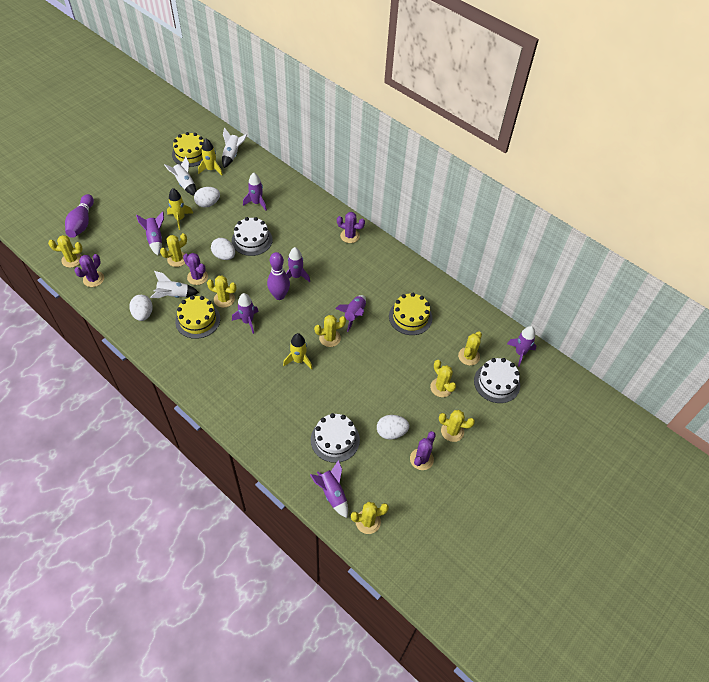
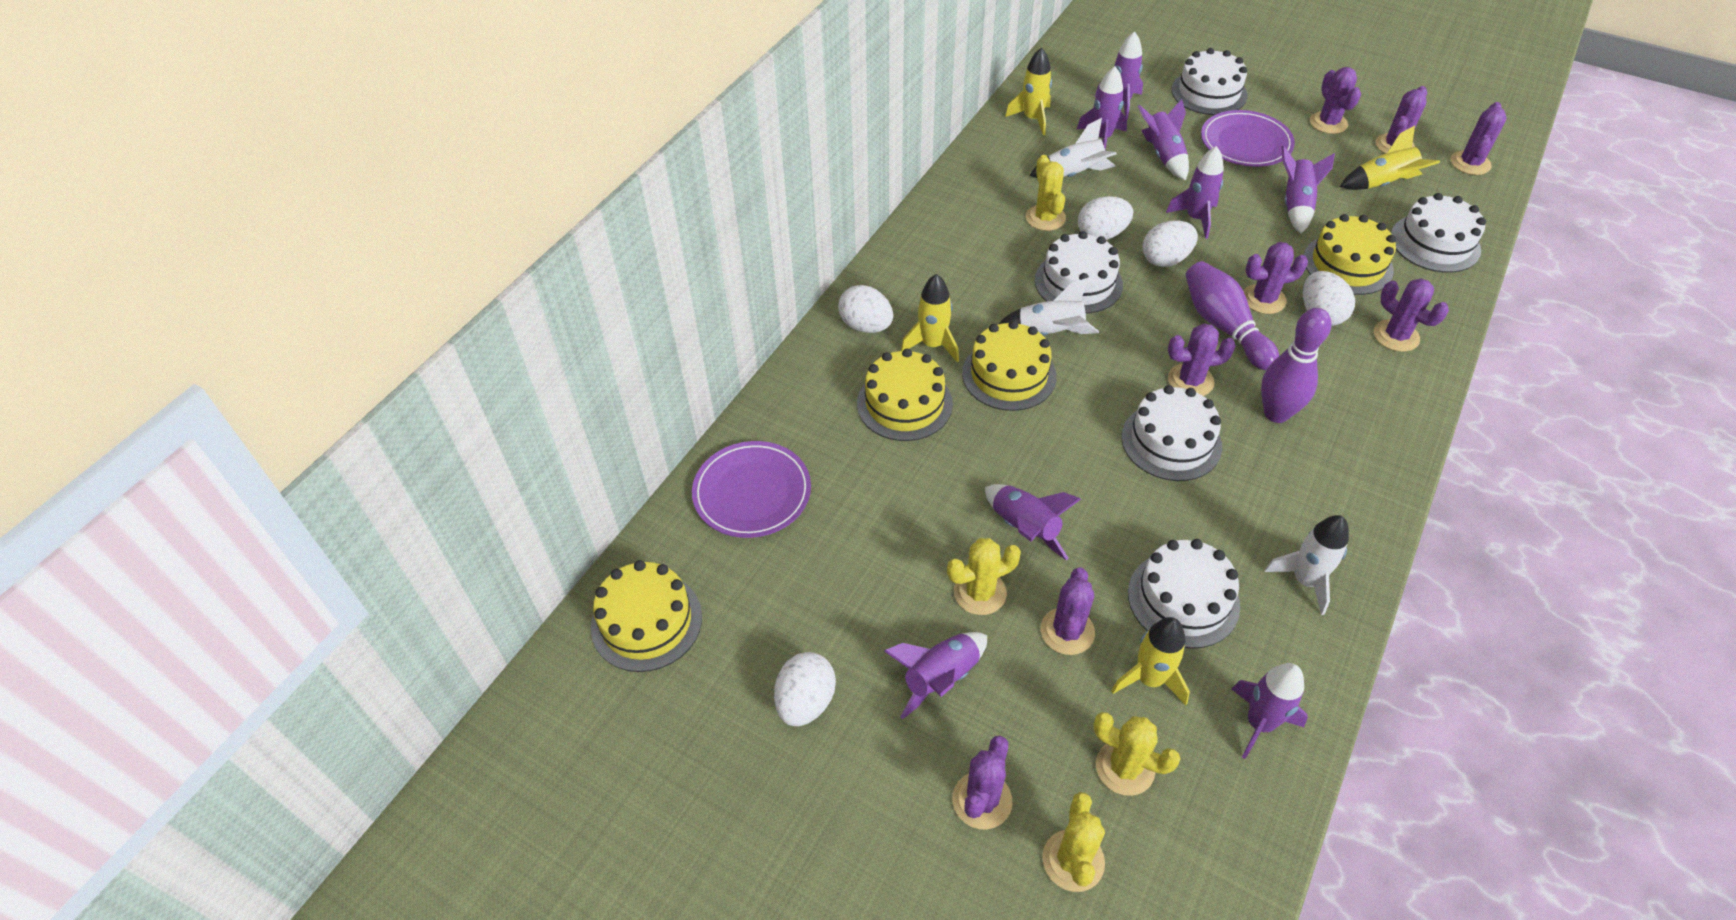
purple cactus: [74,254,104,287] [183,253,208,285] [337,212,365,243] [410,431,436,470] = 4 -> [952,736,1012,829] [1041,567,1095,655] [1168,323,1236,396] [1244,242,1308,314] [1310,67,1361,134] [1374,278,1449,352] [1376,86,1427,154] [1451,102,1507,175] = 8
purple plate: none = 0 -> [692,441,811,538] [1201,110,1295,167] = 2
purple rocket: [136,212,164,255] [232,293,259,334] [243,172,267,211] [286,247,310,282] [310,460,348,518] [335,295,366,332] [507,326,536,367] = 7 -> [884,632,987,720] [985,484,1081,561] [1076,66,1127,150] [1095,31,1143,120] [1138,99,1189,180] [1166,146,1224,239] [1231,663,1308,759] [1281,145,1335,234] = 8
white cake: [232,217,273,256] [311,413,360,463] [474,358,520,403] = 3 -> [1035,231,1123,314] [1121,385,1222,481] [1128,539,1240,649] [1171,48,1248,115] [1391,193,1486,273] = 5
white egg: [129,295,153,321] [194,187,220,208] [211,238,235,260] [377,415,409,440] = 4 -> [774,652,836,726] [838,285,893,333] [1078,196,1133,240] [1142,220,1198,267] [1303,271,1355,326] = 5
yellow cactus: [48,235,83,268] [160,233,187,267] [207,275,237,308] [314,315,346,347] [351,502,389,534] [430,360,456,397] [439,410,475,442] [458,332,482,365] = 8 -> [947,538,1021,615] [1026,155,1066,231] [1042,792,1105,892] [1093,712,1181,796] = 4
yellow cake: [172,132,204,167] [175,296,220,339] [389,293,432,335] = 3 -> [591,560,702,672] [857,349,953,441] [962,321,1057,411] [1304,214,1396,295] = 4
yellow rocket: [167,188,193,230] [198,139,223,175] [283,333,313,370] = 3 -> [901,274,959,363] [1005,47,1052,135] [1111,617,1190,706] [1340,126,1440,190] = 4

